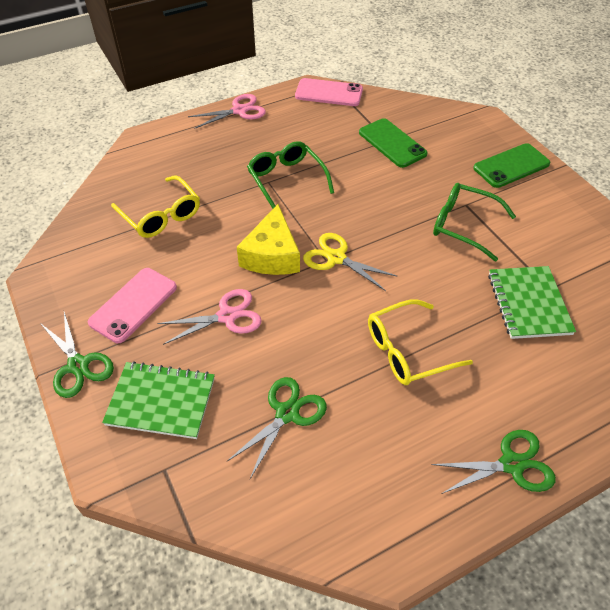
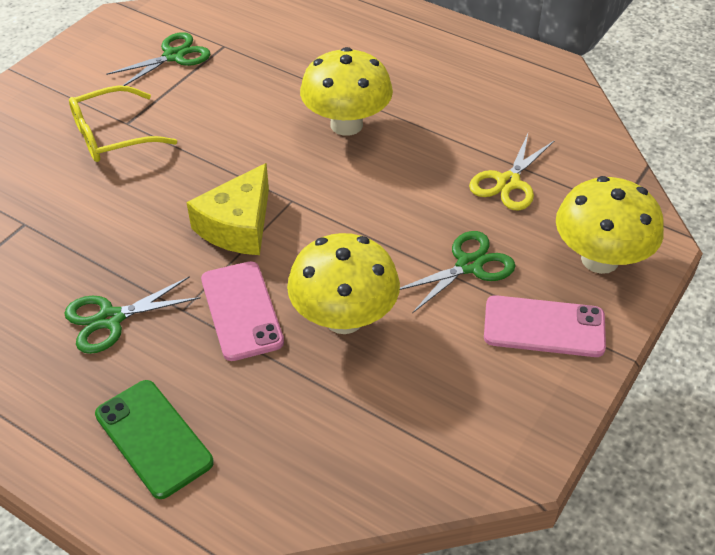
green glasses: [247,141,334,208] [433,183,516,261] = 2 -> none = 0
green notebook: [102,361,215,439] [488,266,576,339] = 2 -> none = 0
green phone: [359,118,428,168] [473,143,551,188] = 2 -> [95,380,214,499] = 1
pink scissors: [157,289,262,345] [188,94,266,129] = 2 -> none = 0
yellow glasses: [111,175,200,238] [368,299,473,385] = 2 -> [69,85,177,162] = 1
yellow mushroom: none = 0 -> [287,233,400,334] [300,47,393,136] [556,176,664,274] = 3

